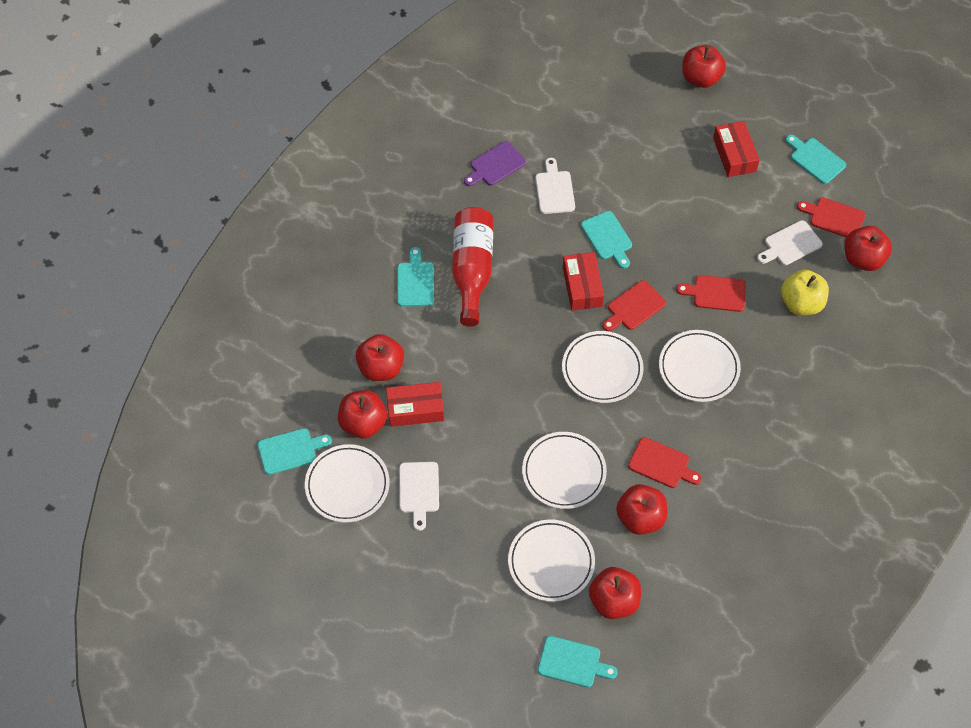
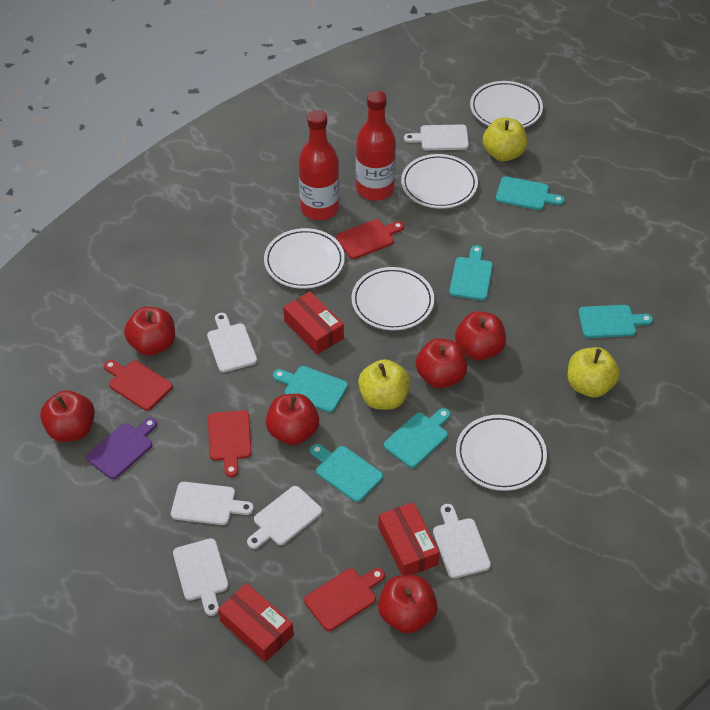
red bottle: [452,207,493,327] = 1 -> [298,110,339,220] [356,91,396,201] = 2
turquoise cutting board: [258,428,332,475] [397,247,434,307] [538,636,618,687] [581,211,632,269] [785,135,846,184] = 5 -> [273,366,348,412] [310,444,383,502] [384,408,451,468] [449,245,493,300] [496,176,564,210] [578,305,653,338] = 6
white cutting board: [399,462,439,531] [535,158,575,214] [757,220,823,265] = 3 -> [171,482,254,525] [173,538,229,616] [207,313,257,372] [247,486,322,549] [404,124,469,150] [433,504,491,579] = 6
yellow apple: [781,270,829,315] = 1 -> [358,359,411,410] [483,117,527,161] [567,347,620,397] = 3

